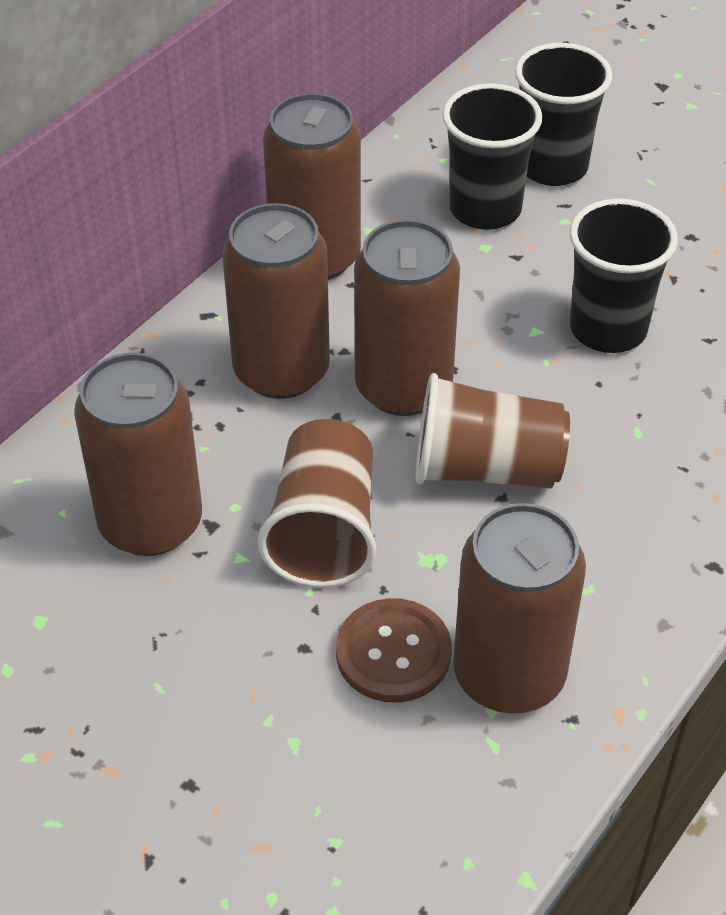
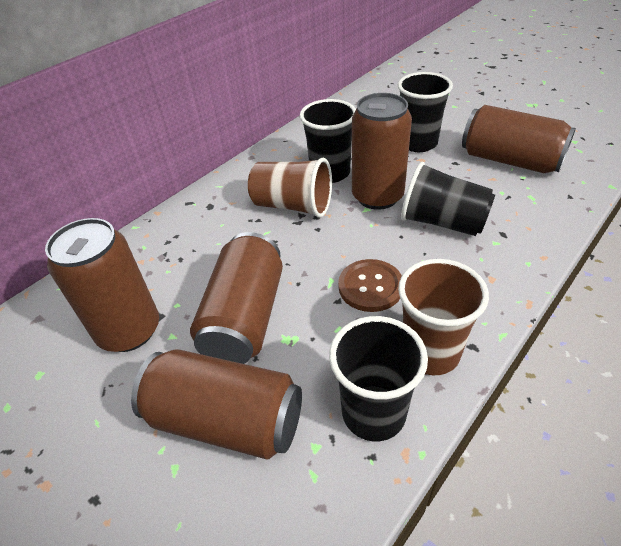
black cup: [442,83,543,230] [515,43,612,186] [570,199,678,353] = 3 -> [300,99,356,183] [329,316,428,441] [398,72,453,152] [401,162,495,236] = 4

